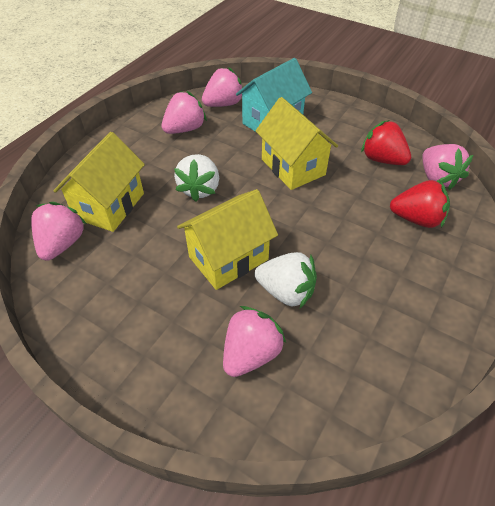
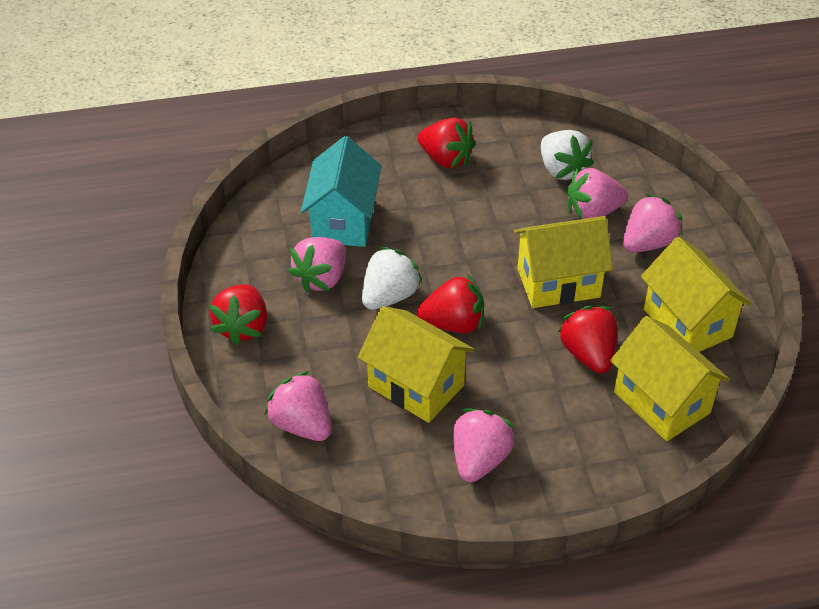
red strawberry: [361,120,411,165] [390,180,450,228] = 2 -> [209,284,267,345] [417,118,476,169] [417,274,484,333] [558,305,618,374] = 4
yellow house: [54,132,145,232] [177,189,278,290] [256,97,338,190] = 3 -> [358,306,475,423] [514,216,613,308] [610,316,730,441] [641,237,752,352] = 4

